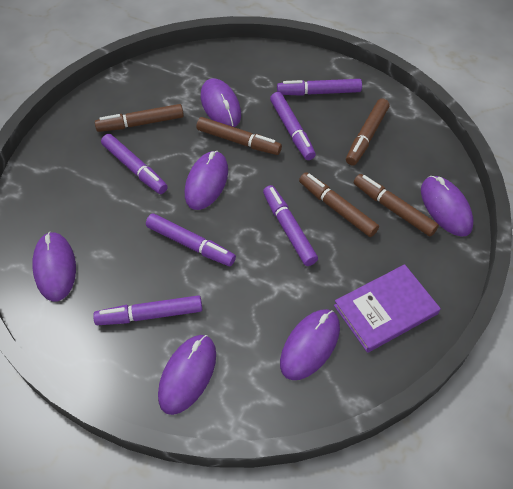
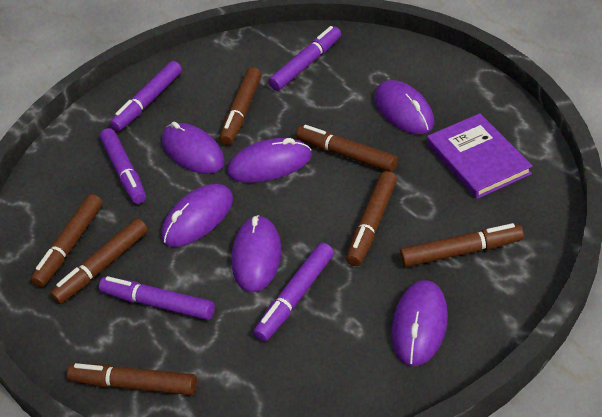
brown marker: [95,104,184,132] [196,117,282,155] [299,172,379,237] [346,98,389,166] [354,174,439,237] = 5 -> [30,194,103,287] [50,218,148,304] [67,363,197,395] [219,67,262,145] [296,125,398,172] [346,171,397,266] [400,223,524,267] = 7
purple marker: [93,295,202,325] [101,134,168,194] [146,213,236,266] [263,185,318,266] [270,92,316,160] [277,79,362,96] = 6 -> [99,276,215,320] [100,128,146,204] [110,61,182,131] [253,243,334,342] [268,26,341,91] = 5

